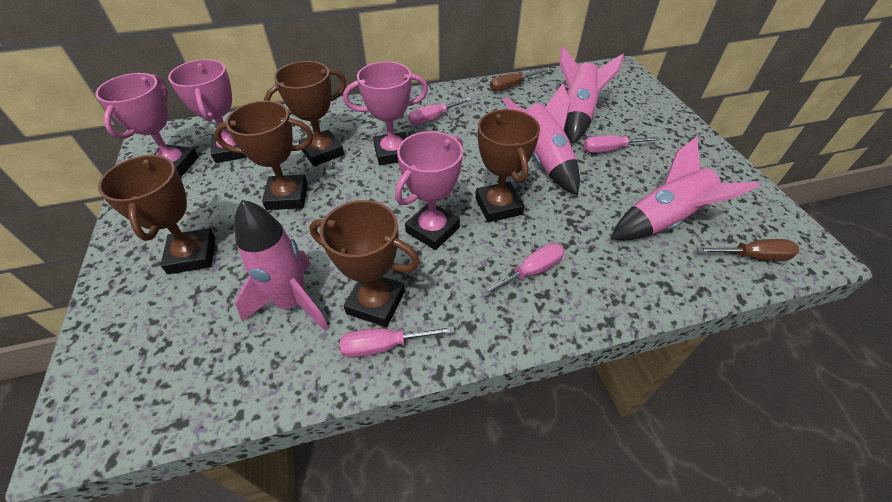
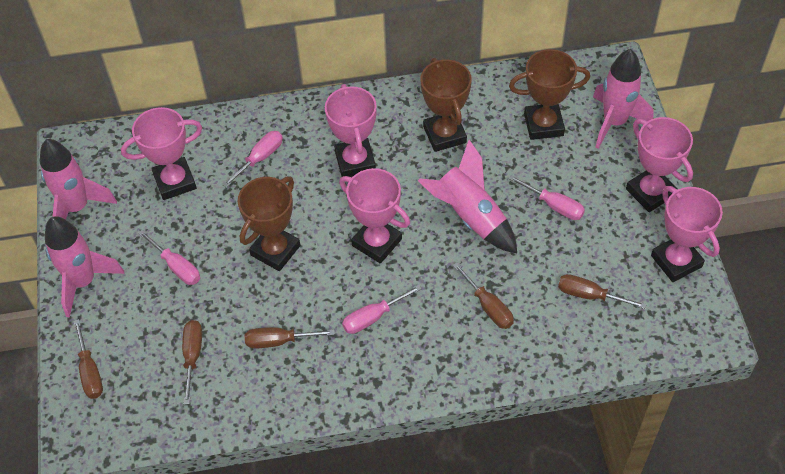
brown screwdriver: [490,69,547,91] [696,239,799,261] = 2 -> [73,319,103,399] [182,320,202,405] [245,327,335,349] [453,263,514,329] [558,274,647,309] = 5
brown trophy: [98,154,216,274] [214,101,313,210] [264,61,346,166] [309,200,420,327] [475,109,540,222] = 5 -> [238,177,300,271] [420,58,472,152] [509,49,590,140] = 3
pink trophy: [95,73,198,177] [168,59,247,163] [343,62,428,165] [395,131,463,250] = 4 -> [121,107,202,200] [325,84,377,177] [339,168,410,264] [626,117,693,212] [651,186,723,282] = 5

